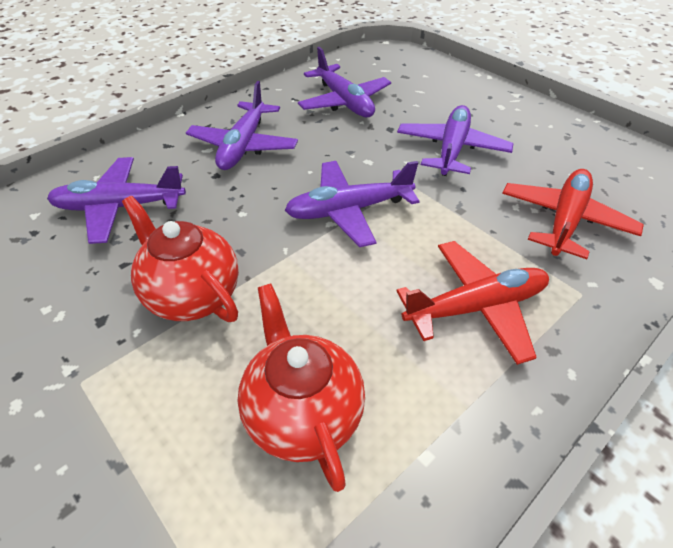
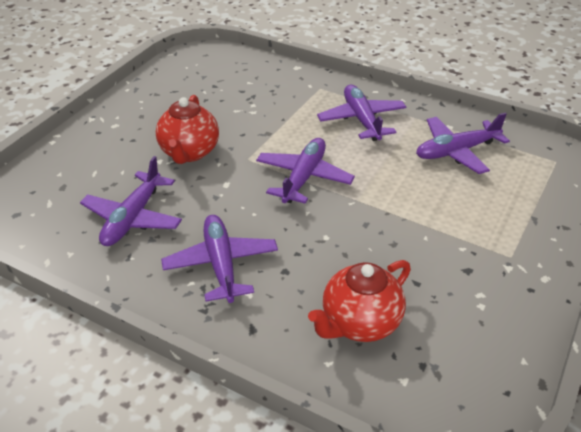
red plane: [397,241,549,365] [502,169,644,259] = 2 -> none = 0

